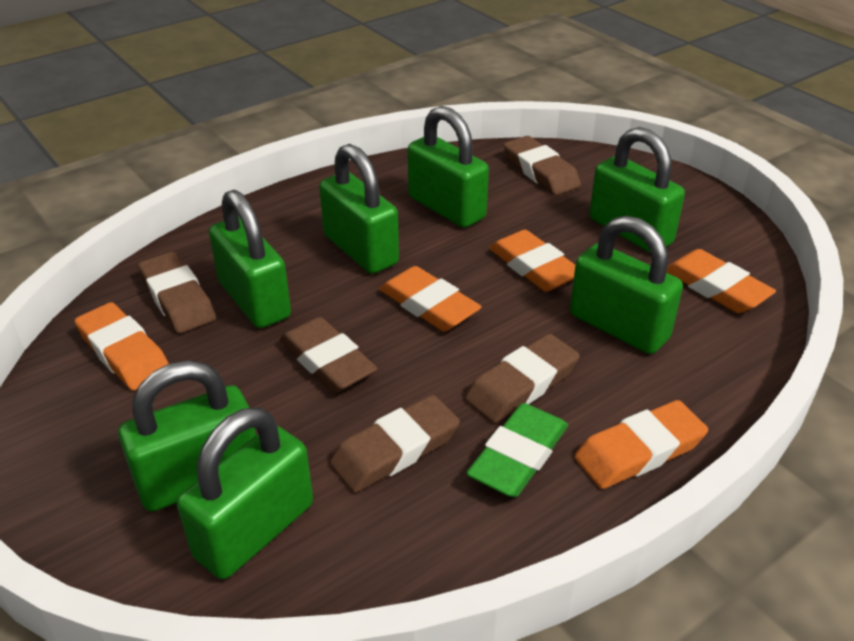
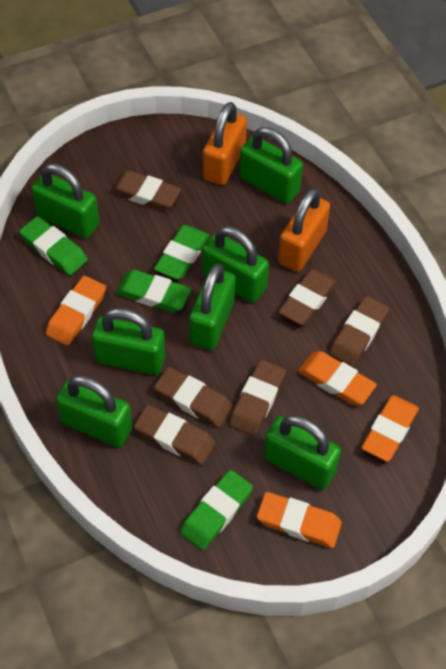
brown eraser: [138,252,216,333] [280,317,378,393] [329,395,460,493] [465,334,580,423] [504,136,581,195] = 5 -> [110,170,181,210] [134,405,216,465] [154,367,233,428] [229,360,286,436] [278,269,337,325] [329,296,389,366] = 6
green eraser: [466,403,568,497] = 1 -> [19,216,88,275] [116,270,191,312] [154,225,210,279] [180,470,253,550] = 4
orange eraser: [75,302,169,390] [379,266,482,332] [489,229,575,292] [574,400,708,489] [666,249,776,313] = 5 -> [45,276,106,346] [257,492,342,548] [298,351,377,405] [361,395,419,462] = 4
orange padlock: none = 0 -> [203,102,247,185] [278,188,330,272] = 2

